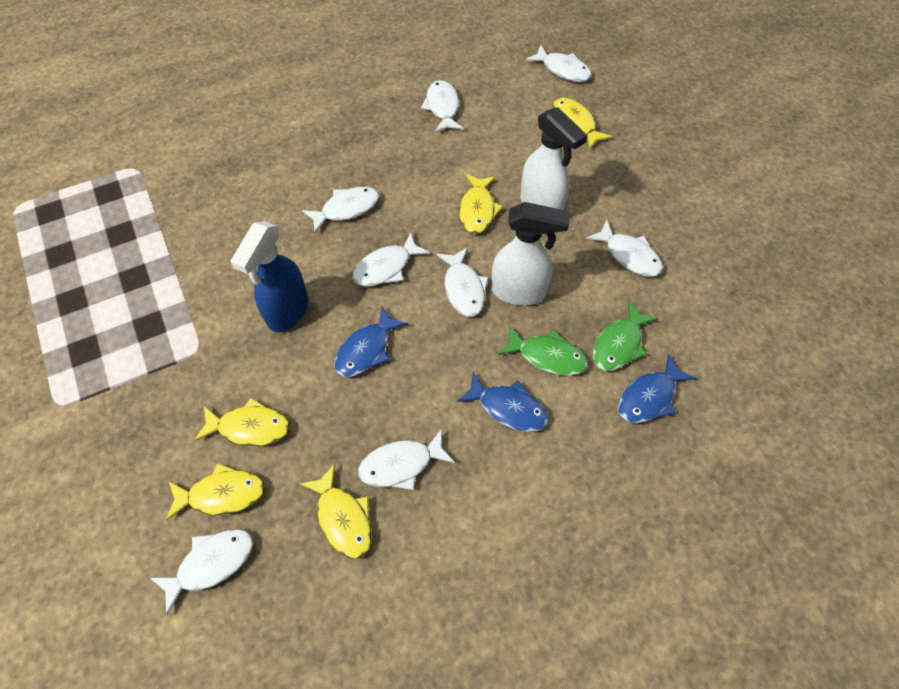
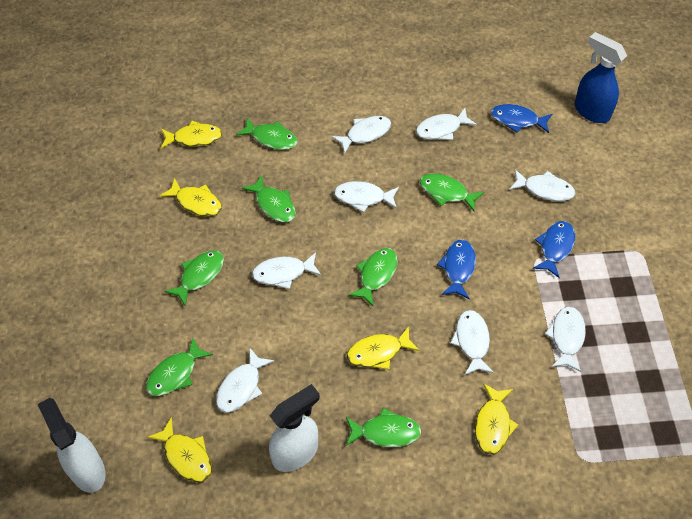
green fish: [498,326,588,376] [593,300,658,371] = 2 -> [146,338,213,396] [164,250,224,307] [236,117,298,150] [242,175,296,222] [346,408,421,447] [348,248,398,307] [420,173,484,211] = 7

